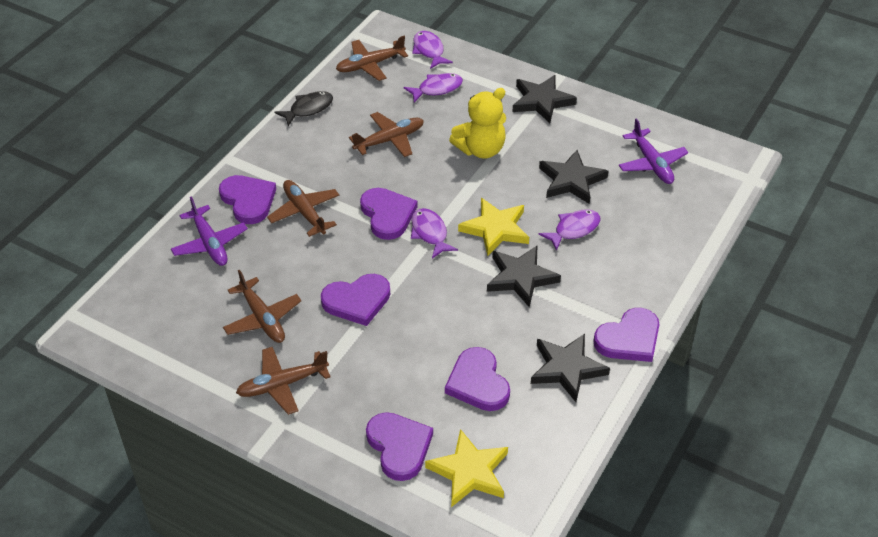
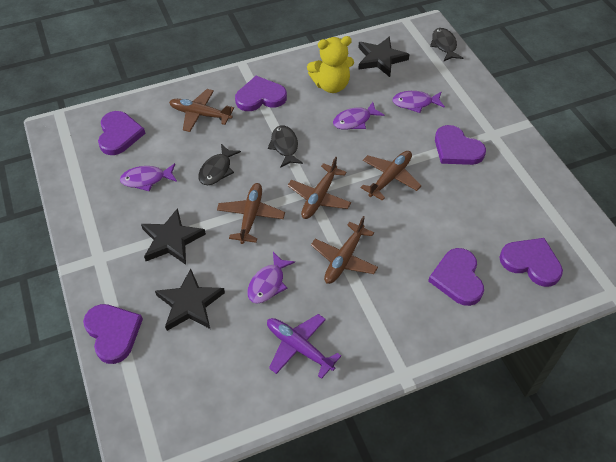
black fish: [274,91,333,126] = 1 -> [198,144,241,185] [268,125,303,168] [430,28,463,61] = 3
black star: [487,246,561,307] [513,75,577,123] [531,334,610,402] [539,150,608,204] = 4 -> [141,208,206,265] [155,269,225,331] [358,36,410,77] = 3
purple plane: [171,197,248,266] [619,118,688,184] = 2 -> [267,314,341,379] = 1
yellow star: [425,429,508,507] [458,198,529,256] = 2 -> none = 0

